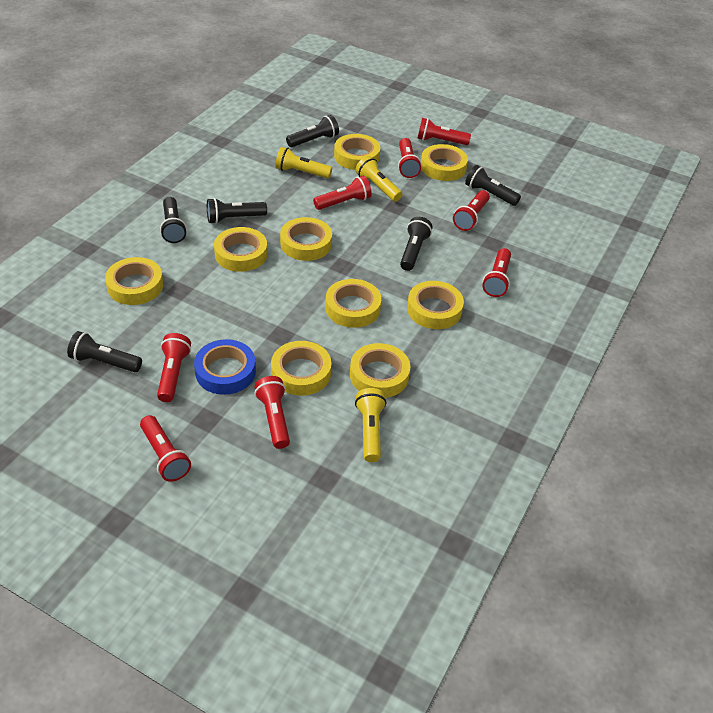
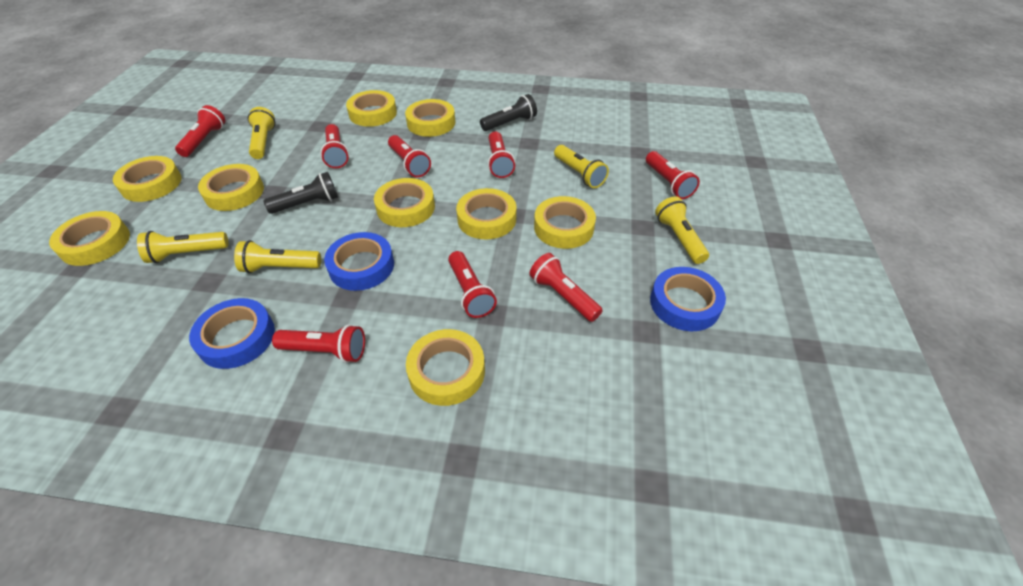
black flashlight: [67,331,142,372] [160,197,187,243] [207,198,267,224] [286,115,339,147] [400,217,433,271] [465,165,521,206] = 6 -> [263,172,338,214] [480,94,537,131] = 2
blue tape: [194,339,256,395] = 1 -> [189,298,275,369] [324,232,394,291] [650,267,726,331] = 3
yellow flashlight: [275,147,332,179] [355,388,386,462] [356,156,403,202] = 3 -> [137,231,229,263] [234,240,321,273] [248,107,275,159] [554,145,609,188] [655,196,709,264] = 5

